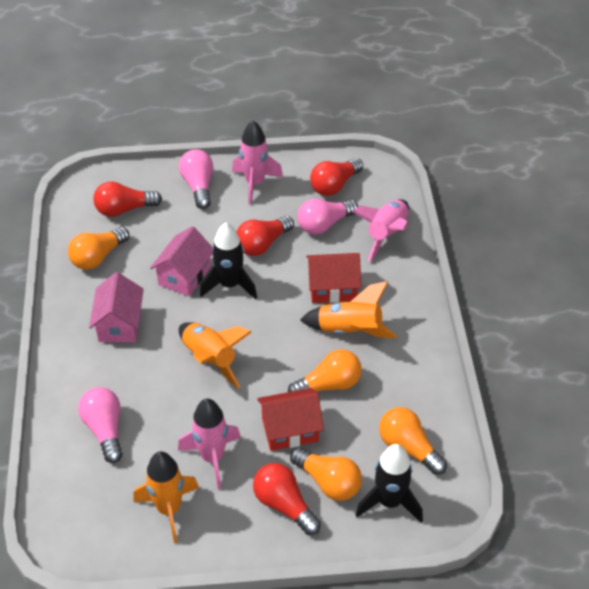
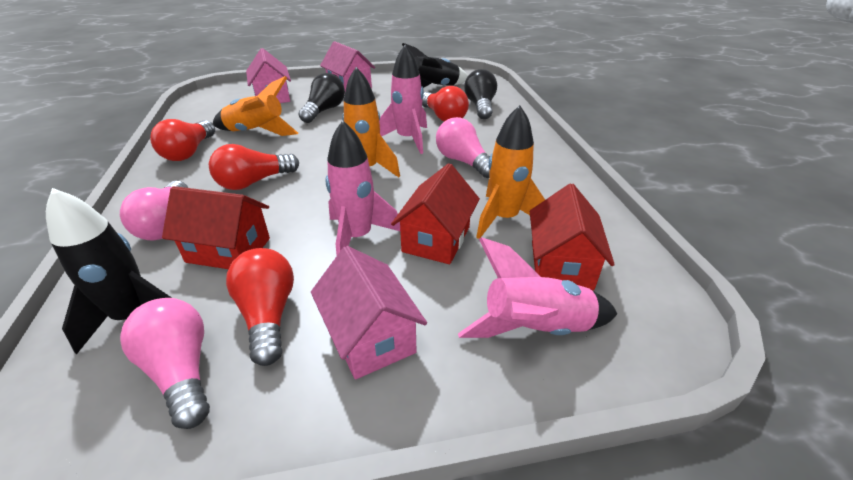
black light bulb: none = 0 -> [298,73,345,123] [464,69,497,119] = 2
orange light bulb: [68,227,129,270] [288,349,362,392] [290,447,362,501] [379,407,447,475] = 4 -> none = 0
pink house: [89,272,144,342] [150,226,213,296] = 2 -> [246,48,291,103] [311,246,427,380] [320,41,375,91] = 3
red house: [257,388,324,451] [306,253,361,303] = 2 -> [162,186,270,269] [391,163,480,264] [530,183,615,290] = 3

